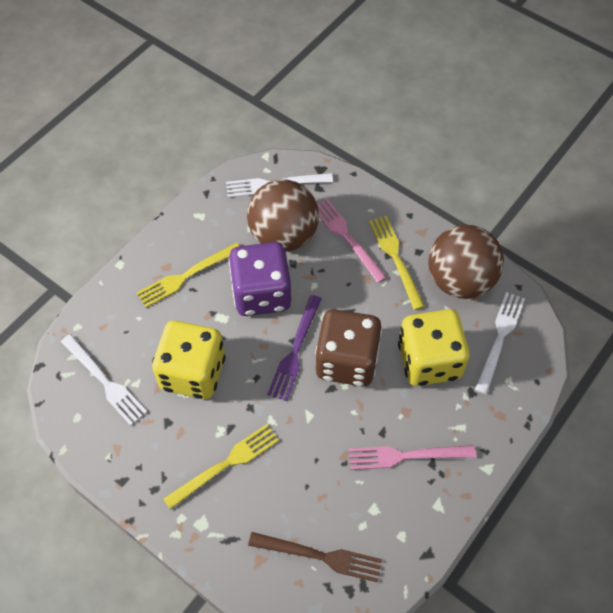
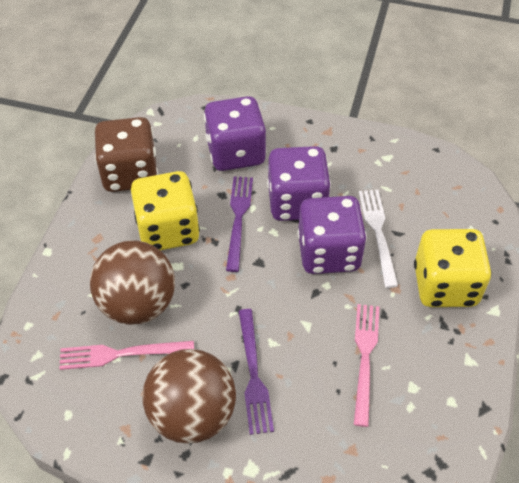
brown fork: [248,532,382,583] = 1 -> none = 0
purple dice: [228,242,291,316] = 1 -> [204,96,266,171] [267,146,331,221] [297,196,367,274] = 3
purple fork: [267,295,322,401] = 1 -> [226,176,253,272] [239,309,274,435] = 2
white fork: [61,334,147,426] [226,173,333,197] [475,292,525,394] = 3 -> [359,190,398,288] = 1
yellow fork: [137,243,239,308] [163,424,279,509] [369,216,425,310] = 3 -> none = 0

